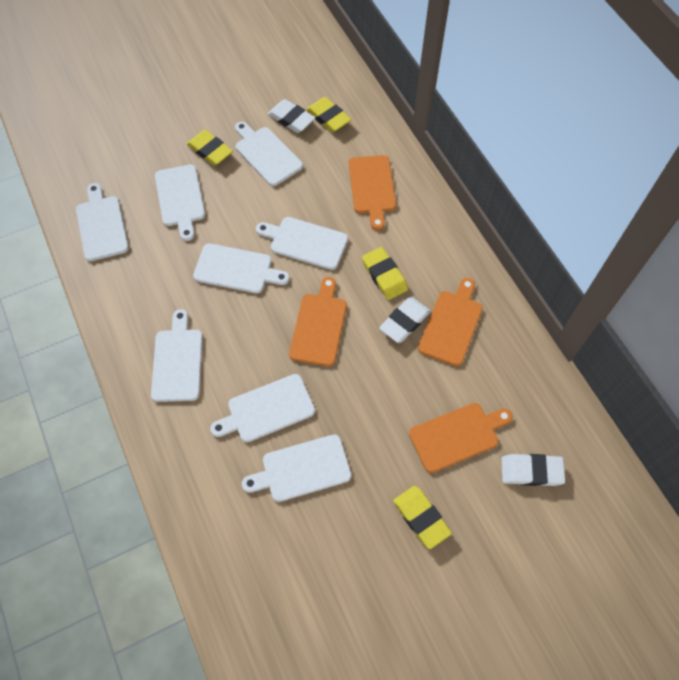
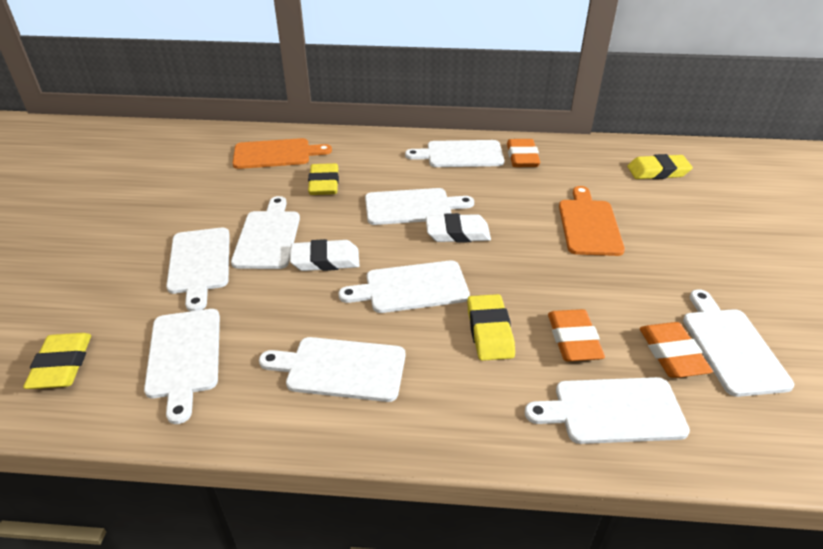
orange cutting board: [289,277,347,366] [349,155,396,230] [409,403,513,473] [418,278,483,366] = 4 -> [233,138,332,169] [559,186,625,256] = 2
orange eraser: none = 0 -> [507,139,540,167] [548,309,605,361] [640,322,713,378] = 3
white cutting board: [76,183,129,261] [151,309,203,402] [155,165,205,241] [193,243,289,294] [210,374,315,442] [235,122,303,186] [242,435,351,502] [256,217,348,270] = 8 -> [144,309,220,424] [166,228,230,311] [231,196,300,269] [259,337,405,402] [338,260,470,313] [365,188,474,225] [405,140,504,167] [525,377,690,444] [683,289,794,397] = 9
white eraser: [268,99,315,133] [379,297,431,343] [501,454,565,486] = 3 -> [290,239,359,271] [426,213,491,243] = 2

